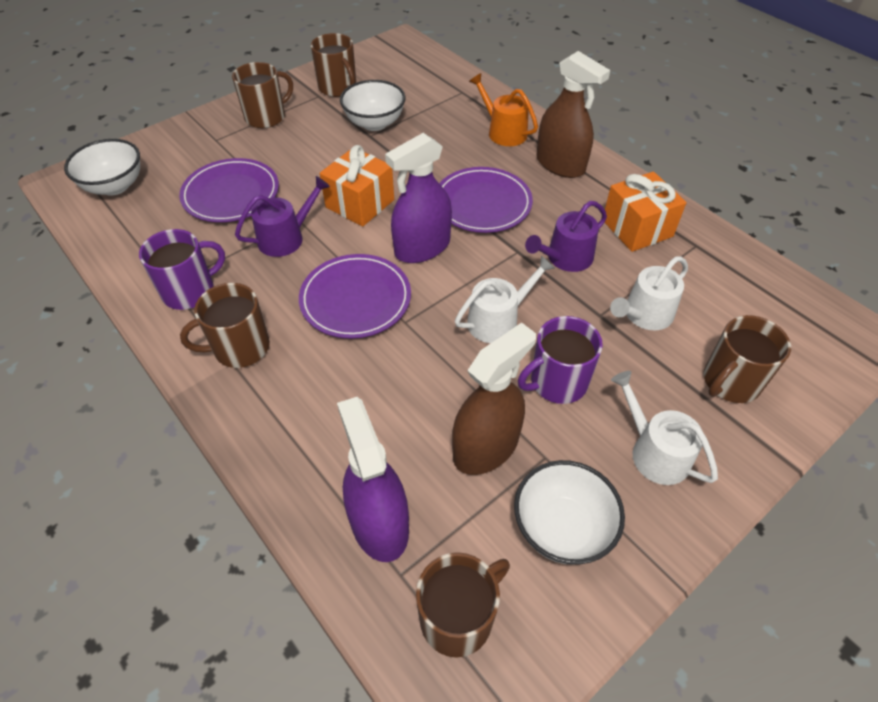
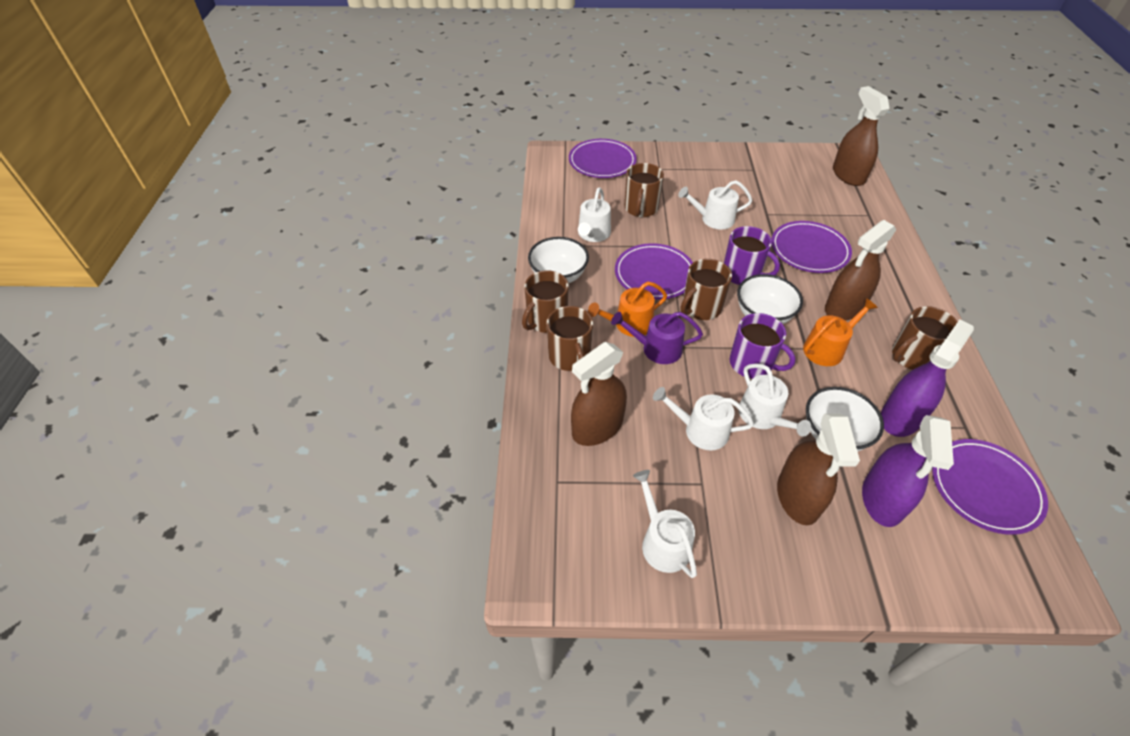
brown spray bottle: [452,323,536,475] [536,51,610,178] = 2 -> [571,342,627,446] [777,413,860,525] [825,220,896,321] [833,86,889,186] = 4
orange gift: [320,145,394,227] [605,171,686,252] = 2 -> none = 0
orange watering can: [469,73,538,146] = 1 -> [588,282,667,337] [803,298,878,366] = 2
purple plate: [179,158,279,222] [299,254,411,338] [439,167,533,233] = 3 -> [569,139,637,178] [615,243,693,299] [771,221,852,273] [932,439,1048,535] = 4
purple watering can: [235,176,330,257] [525,201,607,272] = 2 -> [611,312,703,364] = 1
white watering can: [455,256,555,343] [610,256,688,330] [611,371,718,485] = 3 -> [578,187,611,242] [633,470,697,578] [653,387,754,450] [678,180,752,229] [738,364,811,437] = 5

